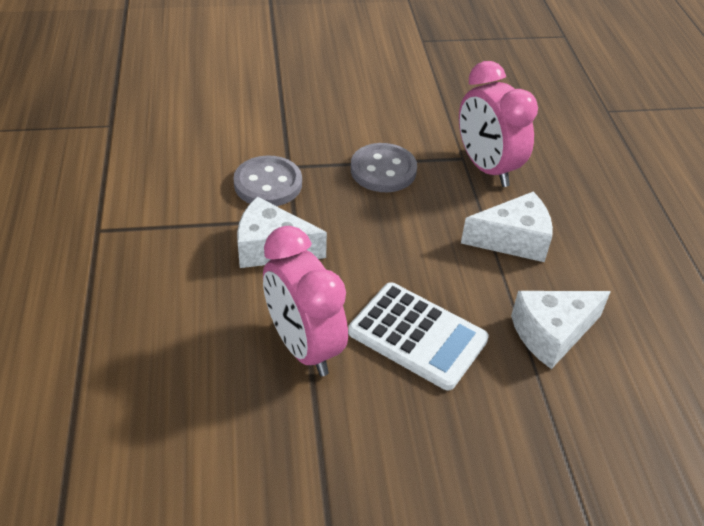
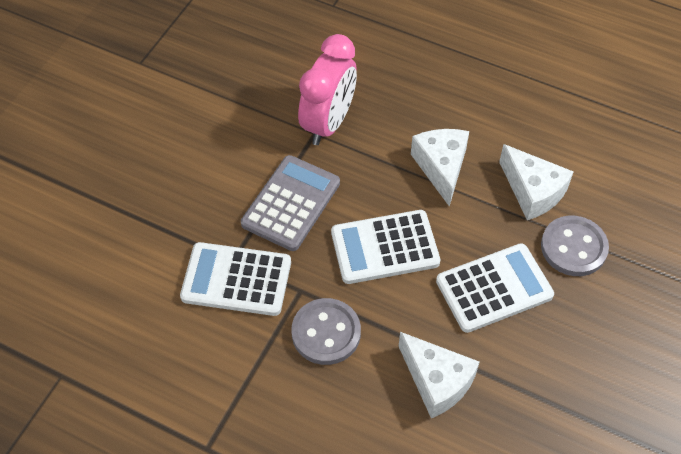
grey calculator: none = 0 -> [241,155,340,251] = 1
pink clock: [263,226,348,376] [459,61,538,187] = 2 -> [298,34,357,145] = 1
white calculator: [348,282,489,390] = 1 -> [180,242,291,316] [331,210,440,284] [436,244,554,333] = 3

